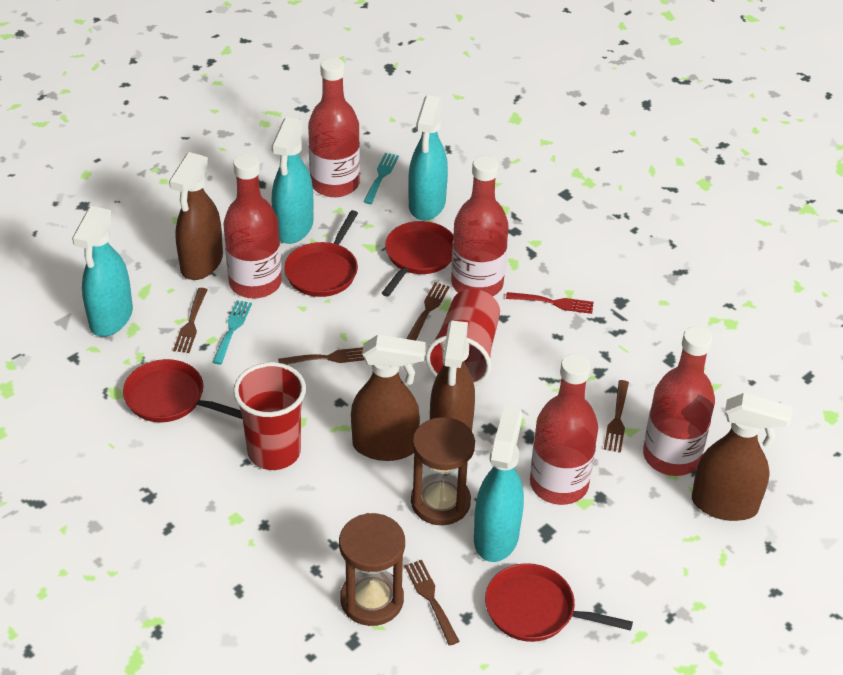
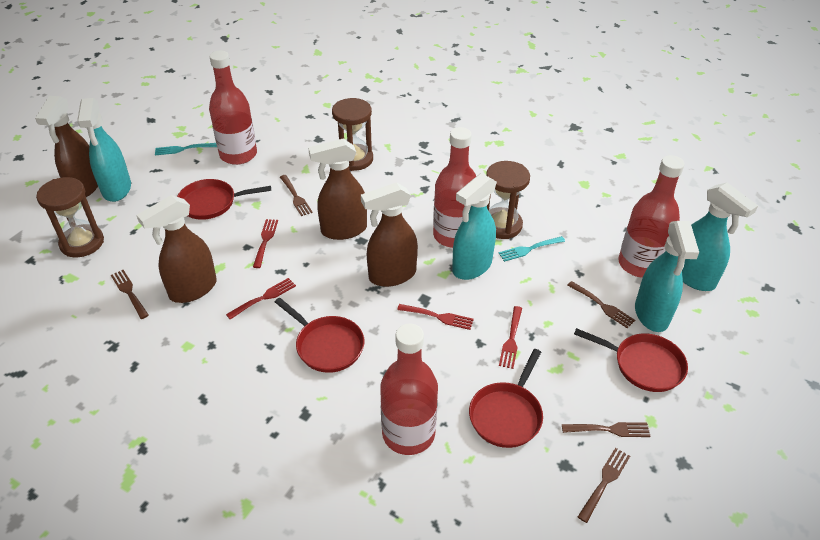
brown hourglass: [339,513,405,626] [411,417,475,525] = 2 -> [36,177,104,258] [332,98,373,171] [486,161,530,239] = 3
red bottle: [223,154,282,298] [308,57,360,197] [451,155,509,297] [530,354,598,505] [643,326,715,476] = 5 -> [209,51,257,165] [380,323,438,455] [433,127,476,248] [618,155,685,278] = 4
red cup: [233,362,306,470] [426,289,500,386] = 2 -> none = 0
red fork: [506,292,594,314] = 1 -> [226,278,296,319] [253,219,278,268] [397,304,474,330] [499,306,522,369] = 4

